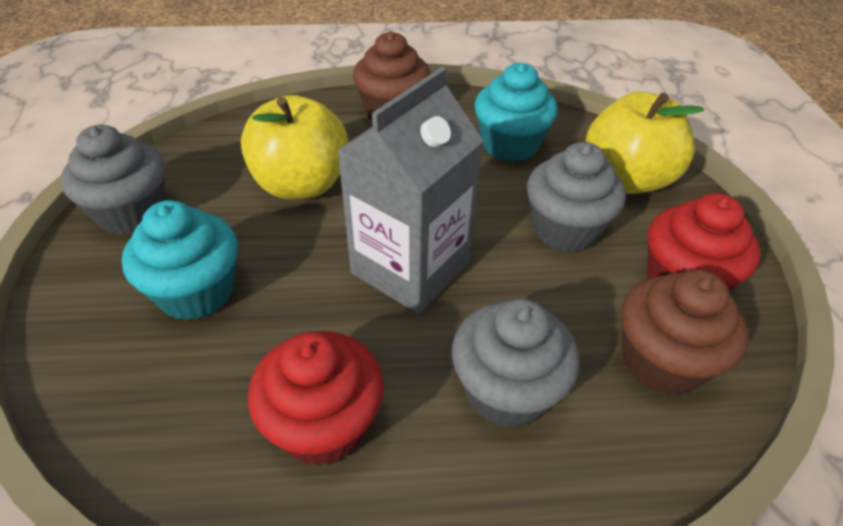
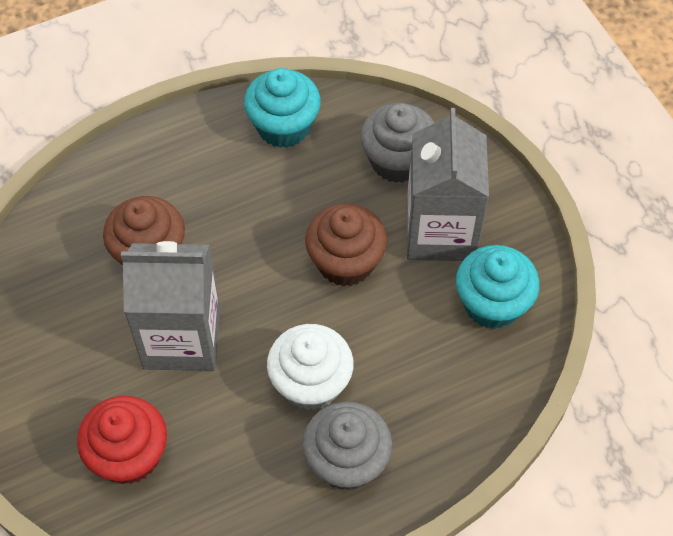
grey carton: [337,67,483,314] = 1 -> [121,241,220,371] [407,108,489,261] = 2
grey cupcake: [61,125,165,235] [452,298,580,428] [527,142,626,252] = 3 -> [302,402,392,490] [360,103,435,183] = 2
red cupcake: [248,331,384,466] [647,193,761,292] = 2 -> [77,396,167,484] = 1
white cupcake: none = 0 -> [267,324,353,410] = 1
yellow apple: [241,95,348,200] [586,92,704,194] = 2 -> none = 0

